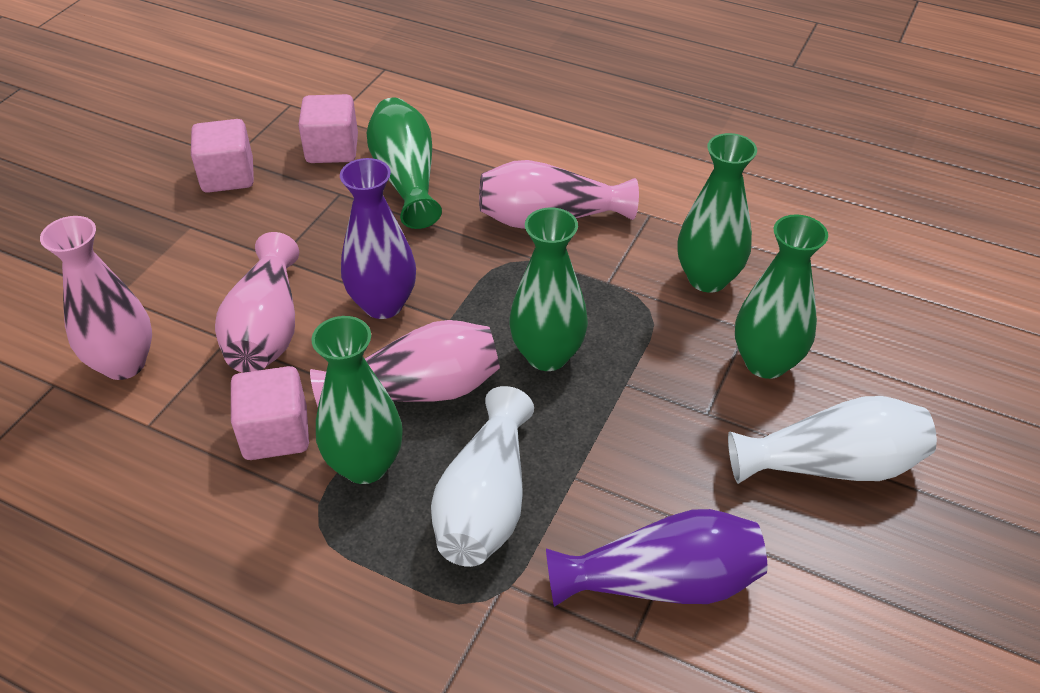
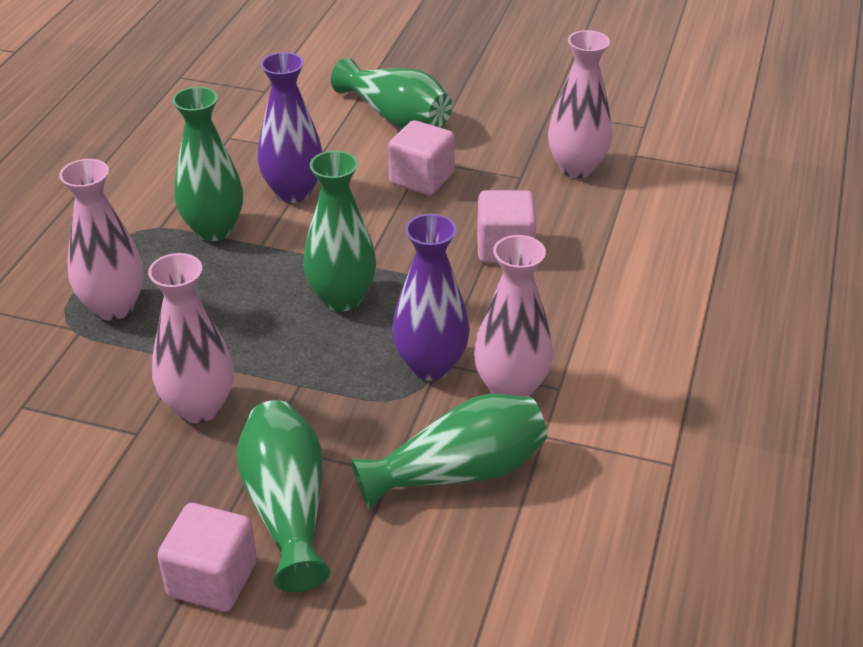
white vase: [431,386,534,567] [728,396,937,484] = 2 -> none = 0

